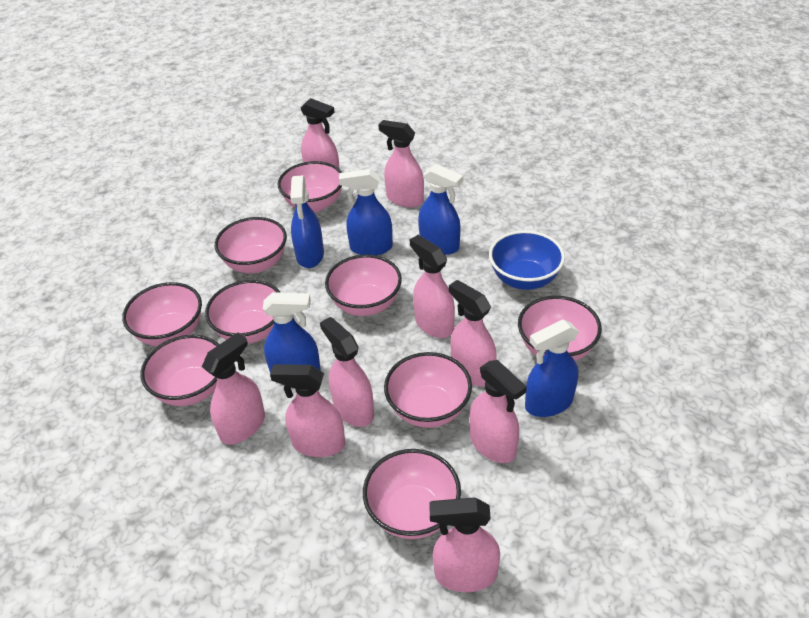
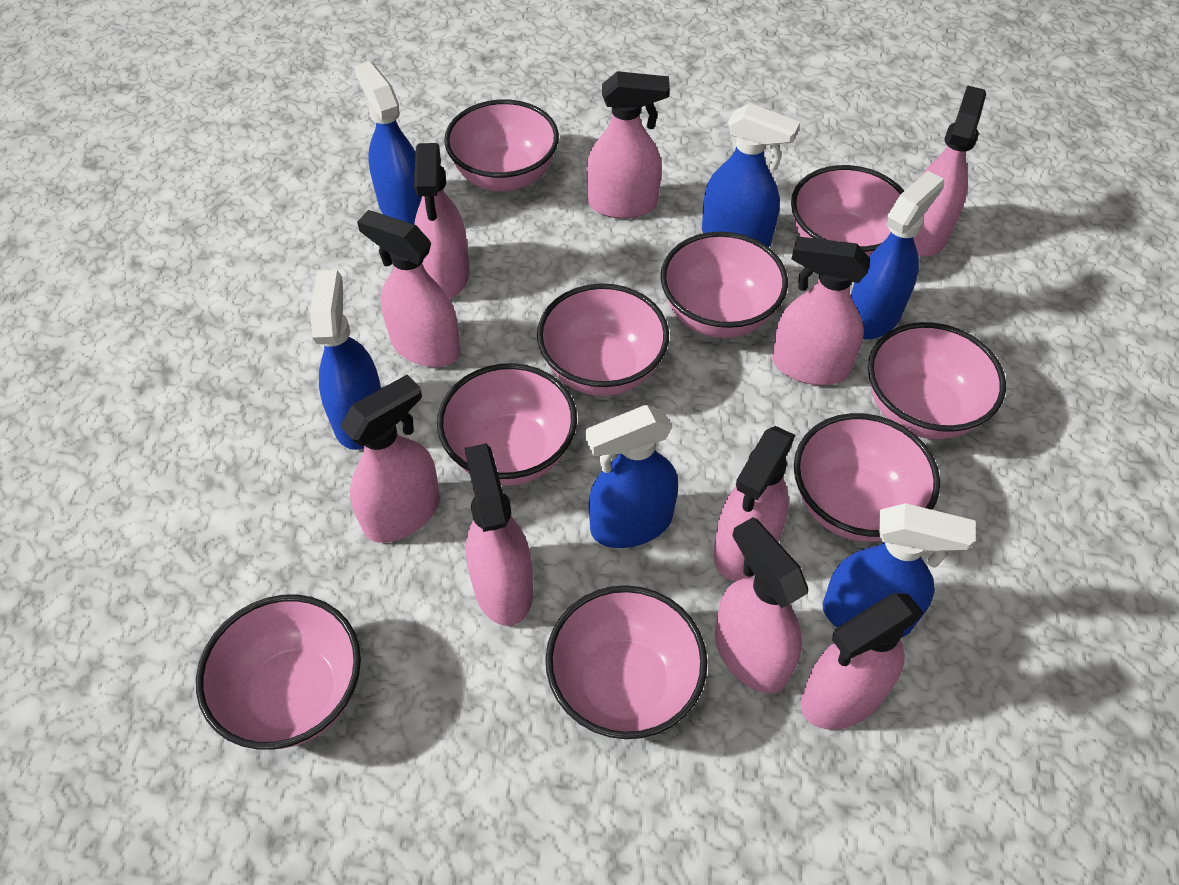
blue bowl: [489,230,565,290] = 1 -> none = 0
blue spray bottle: [263,292,321,373] [290,176,324,268] [339,169,393,255] [418,164,463,255] [525,319,579,417] = 5 -> [310,270,381,450] [354,61,422,224] [585,405,678,548] [702,103,800,247] [823,503,975,638] [851,171,944,339] = 6
pink spray bottle: [202,333,265,445] [270,364,345,457] [300,98,340,169] [320,317,374,427] [378,120,424,208] [410,235,455,338] [429,497,500,592] [449,280,497,386] [470,360,527,463] = 9 -> [340,374,440,543] [357,210,461,367] [414,143,470,299] [464,443,533,626] [586,71,670,219] [714,426,795,581] [715,517,808,693] [772,236,870,385] [801,593,924,730] [913,85,986,256] = 10

